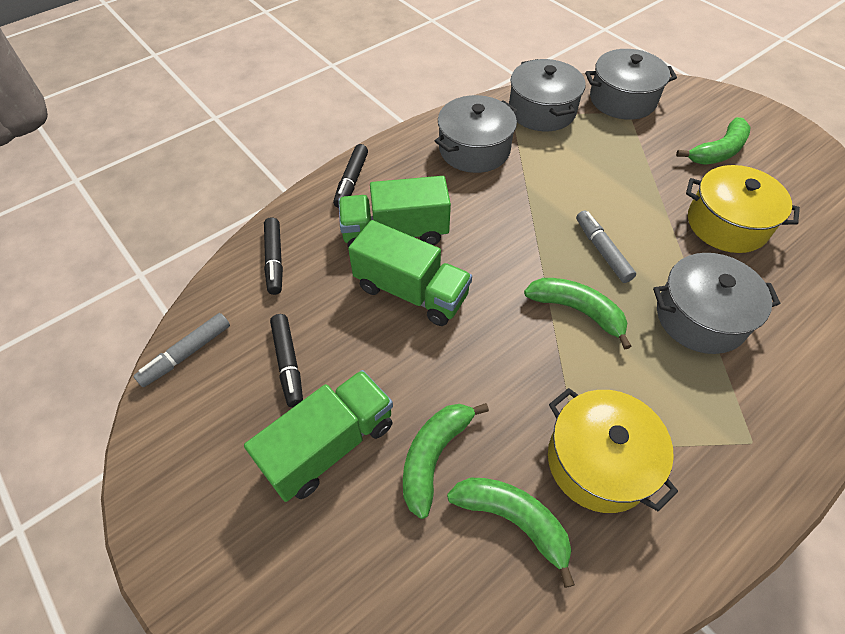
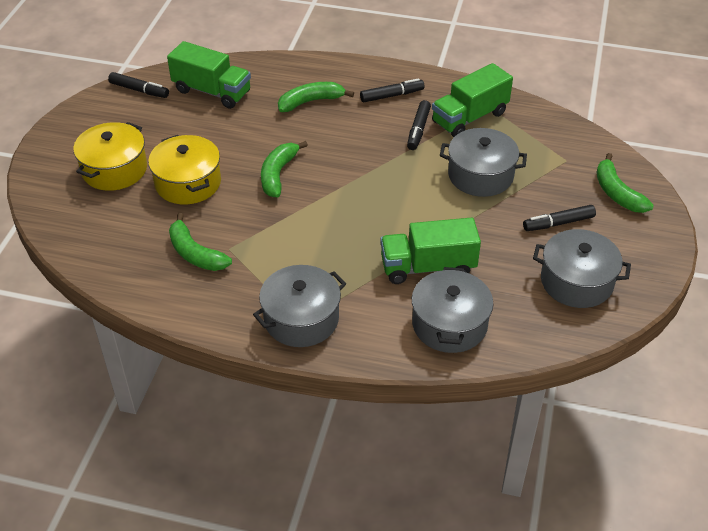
black marker: [264,217,283,295] [270,314,303,407] [333,144,368,208] = 3 -> [108,72,169,98] [360,78,425,102] [407,100,431,150] [523,205,596,231] = 4
grey marker: [133,313,230,387] [576,211,636,283] = 2 -> none = 0

